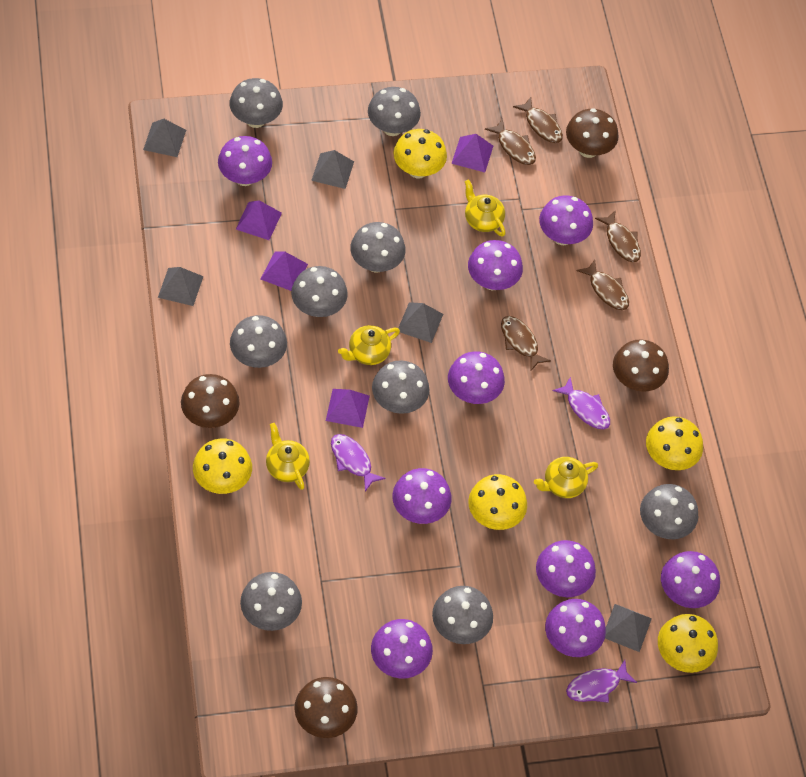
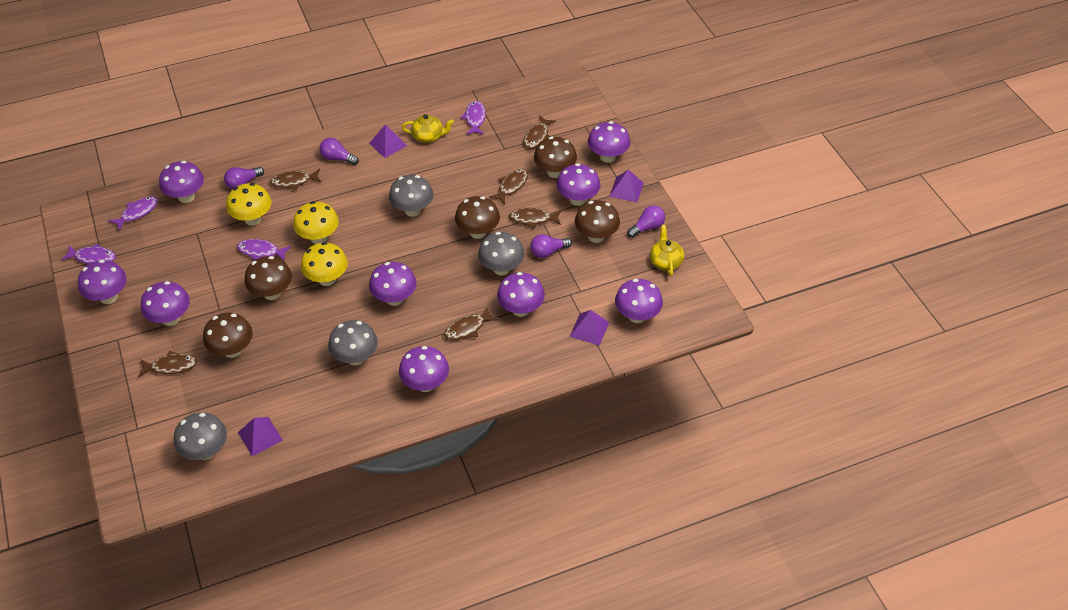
brown fish: [485,118,536,165] [501,316,551,372] [513,97,563,143] [576,260,629,310] [595,210,641,262] = 5 -> [138,351,198,377] [270,169,322,190] [444,307,498,340] [489,169,528,205] [509,208,561,229] [523,116,556,149] = 6
brown mushroom: [181,374,239,428] [294,677,358,738] [566,108,619,158] [613,339,669,392] = 4 -> [203,313,253,358] [244,256,292,300] [455,196,500,239] [534,137,577,178] [575,200,620,243] = 5
grey mushroom: [229,78,283,128] [230,315,287,368] [240,572,302,631] [291,266,348,317] [350,222,405,273] [368,87,421,136] [372,360,429,414] [432,586,493,644] [640,484,698,539] = 9 -> [174,412,227,460] [328,320,378,365] [389,175,433,217] [478,232,524,275] = 4
grey pyramid: [143,119,186,157] [158,267,204,306] [311,150,354,189] [398,302,443,343] [605,604,652,652] = 5 -> none = 0
purple fish: [331,434,386,492] [553,377,610,429] [566,660,637,703] = 3 -> [61,243,116,264] [108,196,158,231] [237,239,291,262] [461,101,486,135] = 4
purple light bulb: none = 0 -> [224,167,264,189] [320,138,359,165] [530,234,572,258] [627,205,665,238] = 4
yellow mushroom: [193,438,252,494] [393,129,447,178] [468,474,527,530] [646,416,703,470] [658,614,718,673] = 5 -> [226,183,271,226] [293,201,339,244] [301,242,348,286] = 3
yellow teapot: [266,423,310,490] [338,325,400,365] [464,180,506,237] [534,457,598,498] = 4 -> [402,114,454,143] [650,225,684,276] = 2

